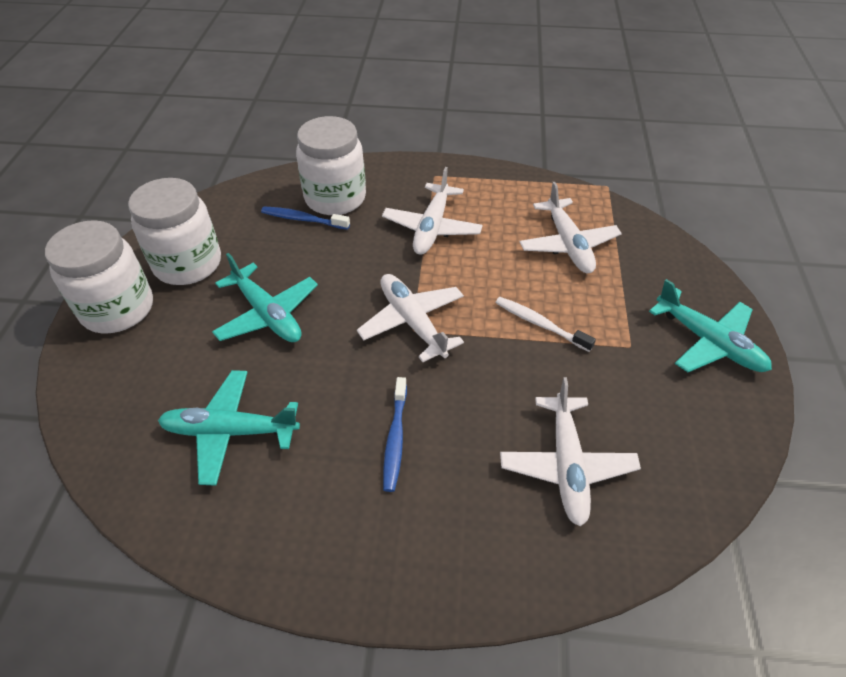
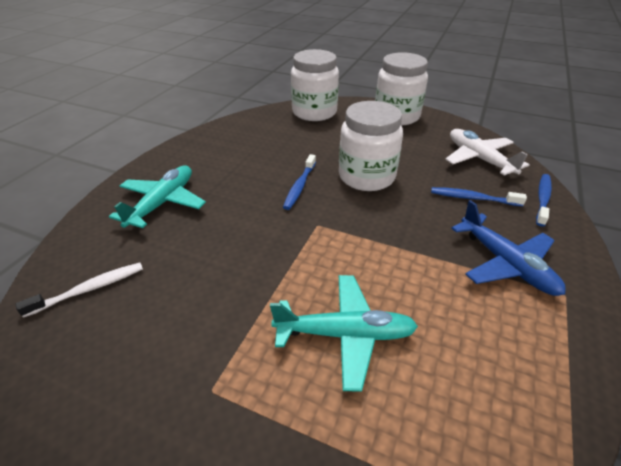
blue plane: none = 0 -> [451,200,566,296] = 1
blue toothbrush: [261,207,350,230] [383,377,407,492] = 2 -> [283,154,316,210] [431,187,527,206] [536,174,552,227] = 3
turquoise plane: [158,370,300,486] [212,253,318,342] [649,279,772,372] = 3 -> [109,165,206,228] [270,275,418,392] = 2
white plane: [357,274,464,362] [382,167,483,255] [500,377,641,526] [519,182,622,273] = 4 -> [445,129,530,176] = 1

